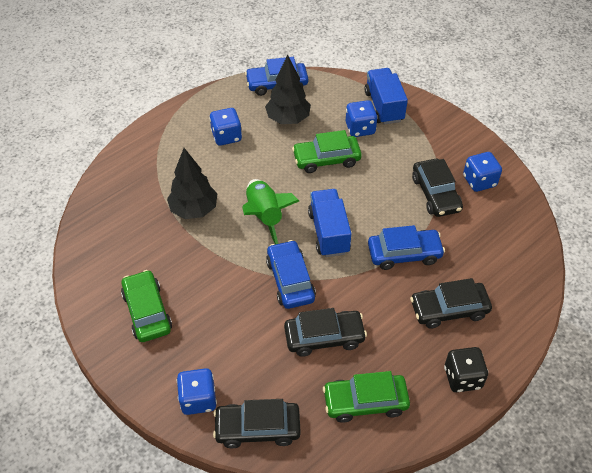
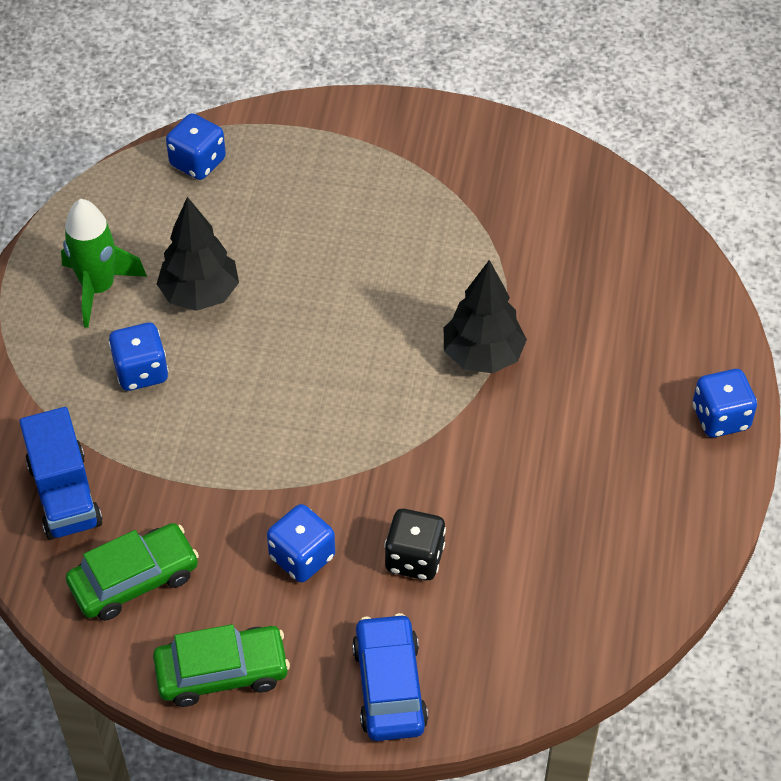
black car: [213,399,301,449] [284,308,367,357] [410,278,492,329] [412,159,463,217] = 4 -> none = 0
blue car: [245,57,308,96] [266,240,316,309] [368,225,445,270] = 3 -> [352,613,428,741] = 1
blue truck: [308,189,352,257] [364,68,408,124] = 2 -> [19,407,103,540] = 1
green car: [121,270,172,342] [292,130,362,173] [323,371,410,423] = 3 -> [66,523,199,621] [153,624,290,707] = 2

